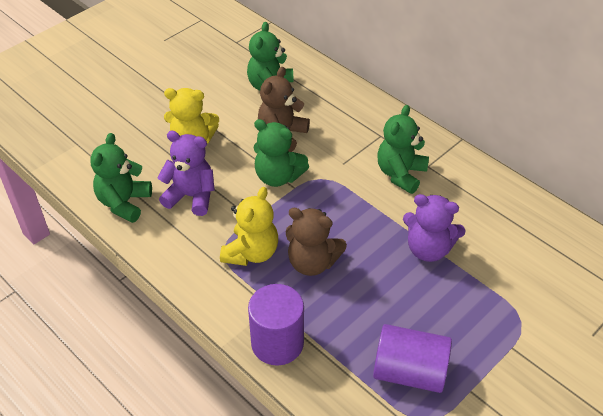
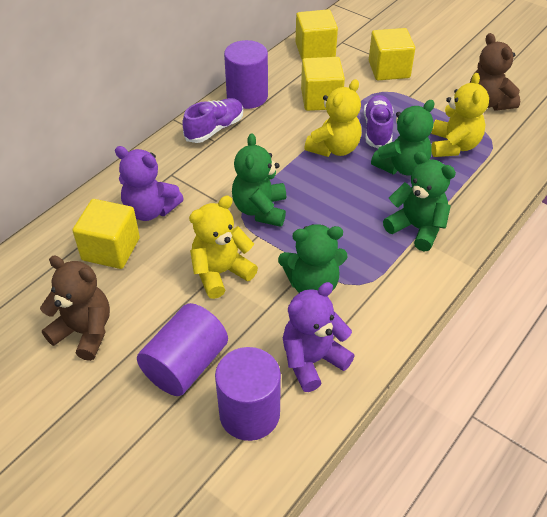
purple cylinder: [248,284,304,366] [373,324,452,393] = 2 -> [137,303,228,396] [215,347,281,441] [224,40,268,109] = 3
purple shoe: none = 0 -> [182,98,243,143] [364,95,393,148] = 2
yellow cube: none = 0 -> [72,199,140,269] [296,9,338,60] [301,57,345,111] [369,28,415,80] = 4
yellow teddy bear: [164,88,219,143] [220,187,278,266] = 2 -> [189,196,258,299] [304,79,362,157] [431,73,489,157] = 3

